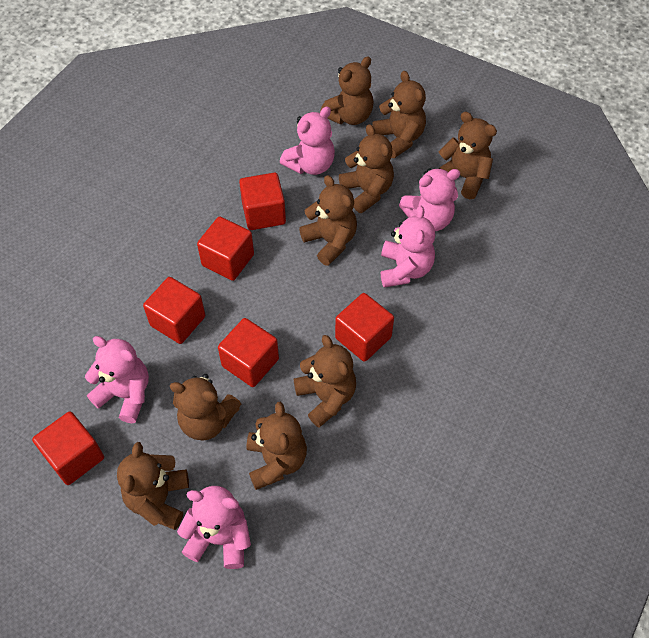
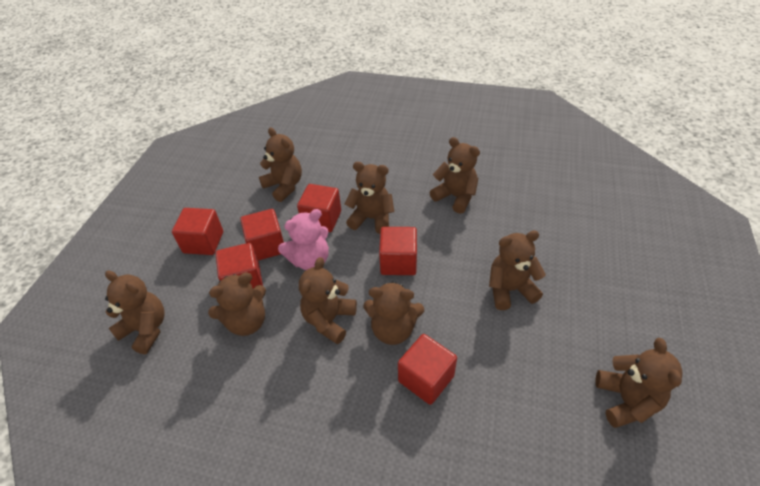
pink teddy bear: [85,336,149,423] [177,486,251,569] [280,106,335,175] [381,206,435,287] [399,168,460,231] = 5 -> [278,209,329,270] = 1

